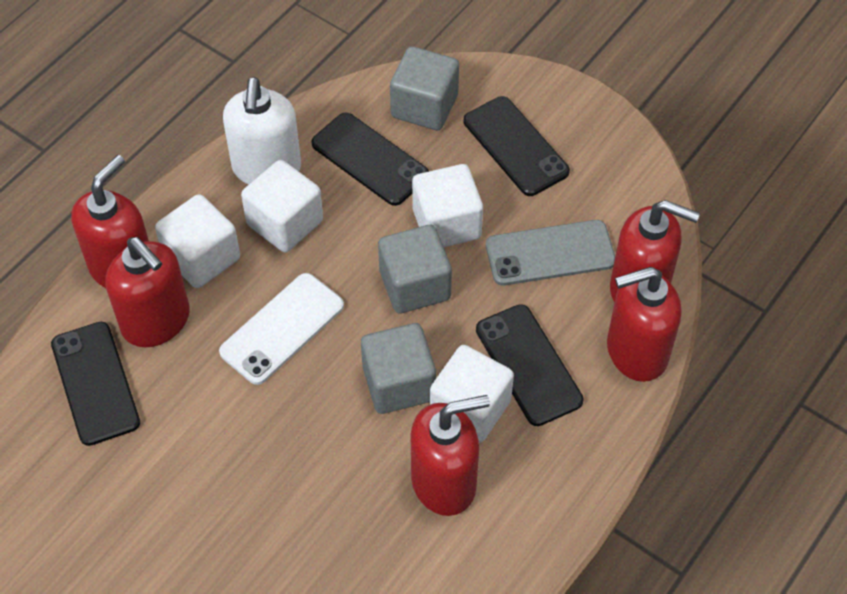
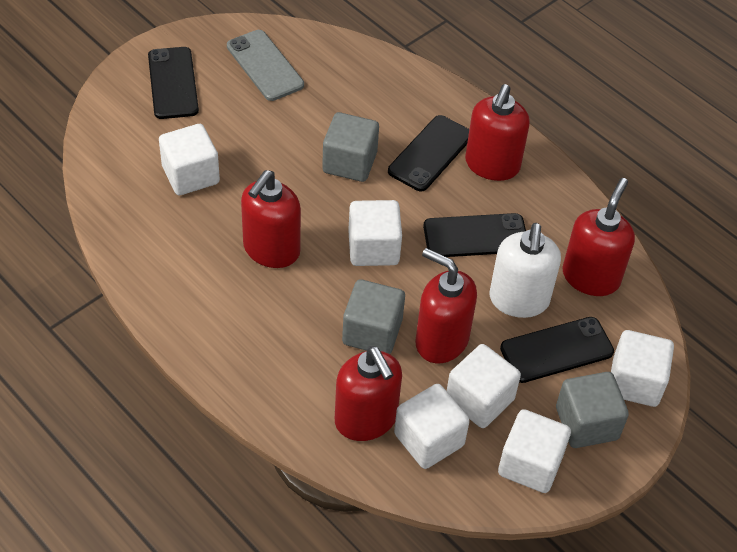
white cube: [155,194,240,288] [241,160,323,252] [412,164,483,247] [430,345,514,443] = 4 -> [159,124,220,195] [348,200,402,266] [394,384,470,469] [447,344,521,428] [498,409,571,493] [611,330,674,407] = 6
white phone: [219,273,344,385] = 1 -> none = 0

